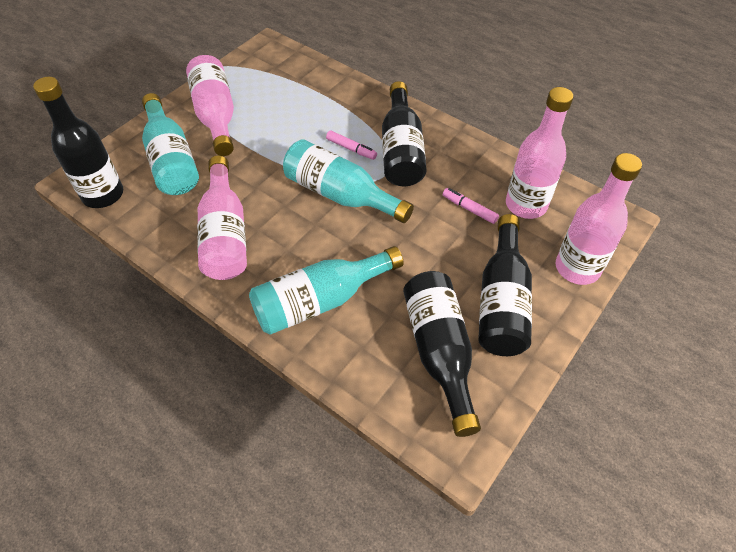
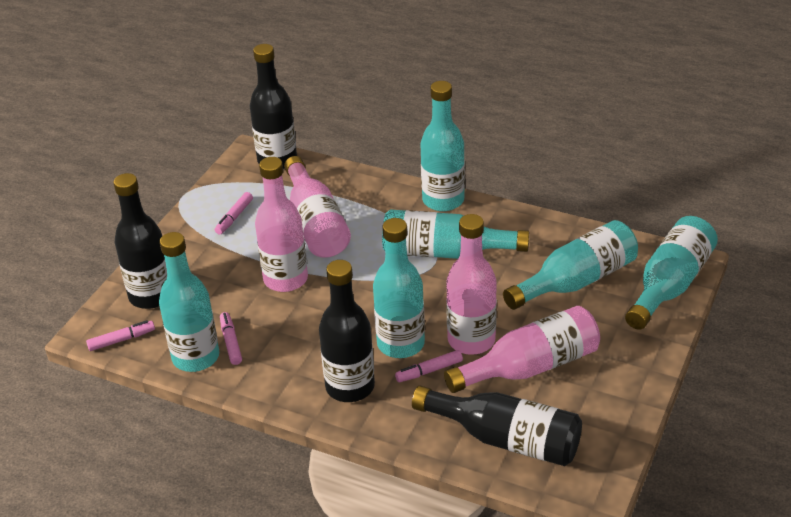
pink marker: [326,131,377,160] [443,188,499,224] = 2 -> [86,320,155,351] [215,192,253,234] [220,312,242,365] [395,350,463,382] = 4
turquoise bottle: [142,93,199,195] [249,246,404,335] [283,139,414,223] = 3 -> [159,232,219,372] [373,218,425,358] [382,209,529,259] [420,81,465,211] [503,220,638,310] [625,216,718,330] = 6

